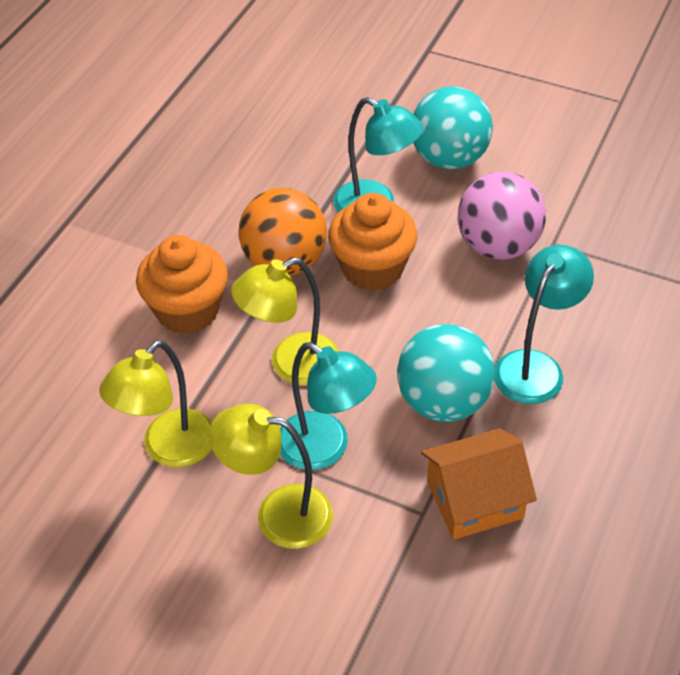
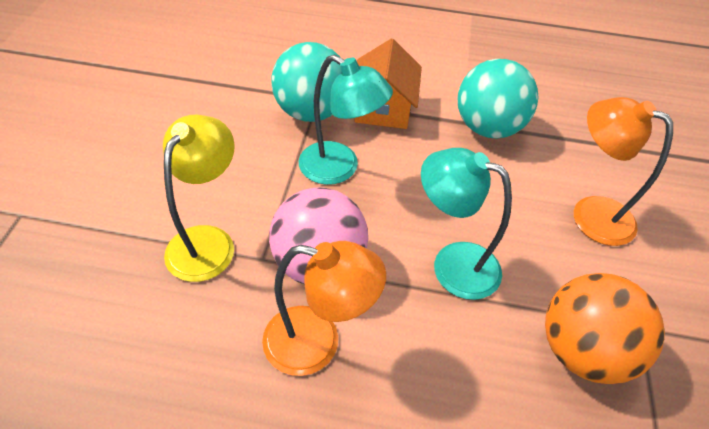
orange cupcake: [136,235,228,334] [328,193,417,291] = 2 -> none = 0
orange lamp: none = 0 -> [262,241,386,376] [574,97,673,246] = 2
turquoise lamp: [280,342,377,470] [333,97,423,212] [494,245,594,404] = 3 -> [299,55,393,185] [421,148,512,300] = 2
yellow lamp: [99,340,212,467] [209,404,333,549] [231,257,339,386] = 3 -> [163,115,235,282] = 1

